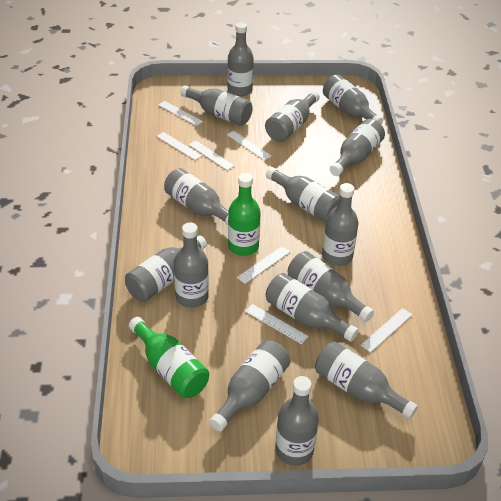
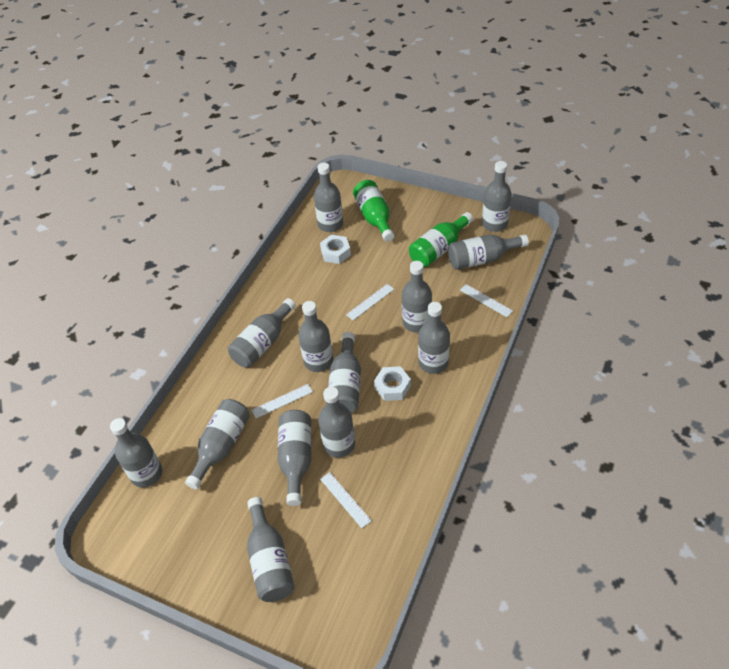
grey bottle: [125,235,207,302] [164,168,228,225] [174,223,209,308] [180,85,253,126] [209,340,290,431] [227,22,254,96] [265,91,320,142] [266,167,340,222] [266,273,359,342] [275,376,319,466] [288,251,374,322] [315,341,418,419] [322,183,359,266] [323,74,383,125] [330,119,385,176] = 15 -> [110,418,162,488] [185,399,250,490] [228,298,296,367] [247,497,295,602] [278,410,311,506] [298,301,333,372] [314,162,343,232] [318,387,355,458] [328,332,361,413] [402,261,432,333] [418,302,450,374] [448,234,529,270] [482,161,512,232] = 13
white nut: none = 0 -> [320,235,351,264] [374,366,411,401] = 2
white ruler: [156,132,202,160] [158,101,203,126] [189,141,235,170] [227,131,272,160] [237,246,290,284] [245,304,309,344] [361,308,413,352] = 7 -> [252,384,313,418] [320,472,372,528] [346,284,394,320] [460,284,513,317] = 4

